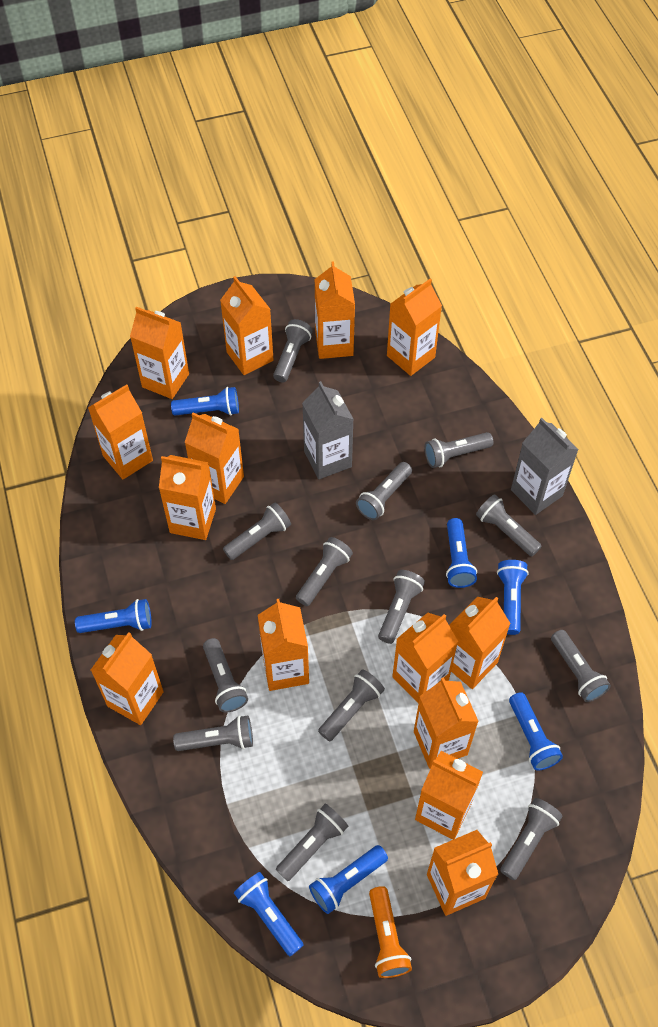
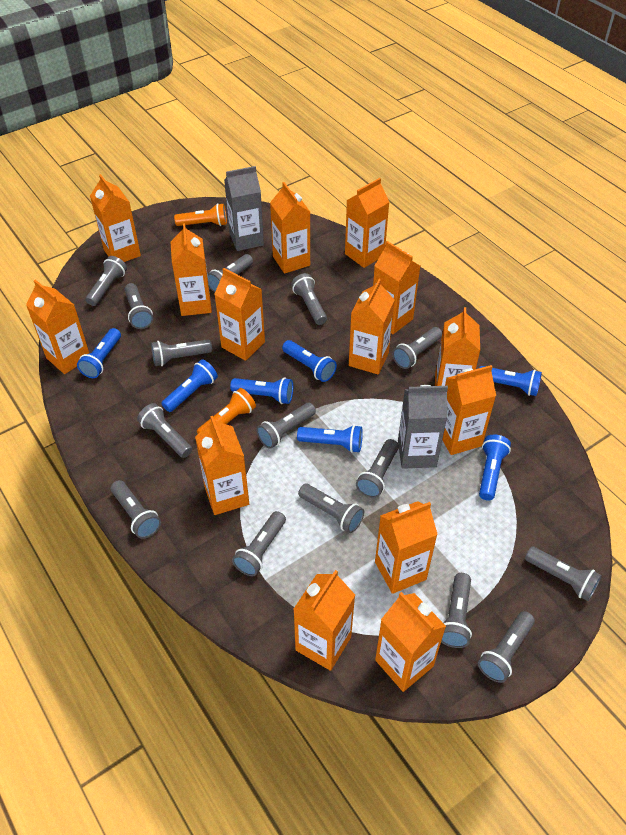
grey flashlight: [173,715,253,751] [203,638,248,713] [223,502,291,560] [273,319,313,383] [276,804,348,881] [296,537,353,606] [318,669,385,741] [356,462,412,520] [378,570,425,644] [424,432,493,468] [476,494,542,556] [500,798,563,880] [551,630,611,702] = 13 -> [86,256,127,306] [111,480,161,539] [125,283,153,329] [137,403,192,458] [151,340,212,366] [207,254,253,292] [232,511,286,576] [256,403,316,449] [291,273,327,325] [298,484,364,533] [356,439,399,498] [392,327,442,369] [441,573,472,648] [478,611,535,683] [525,546,602,601] = 15
orange flashlight: [369,886,412,978] = 1 -> [174,203,227,226] [197,388,256,434] = 2

